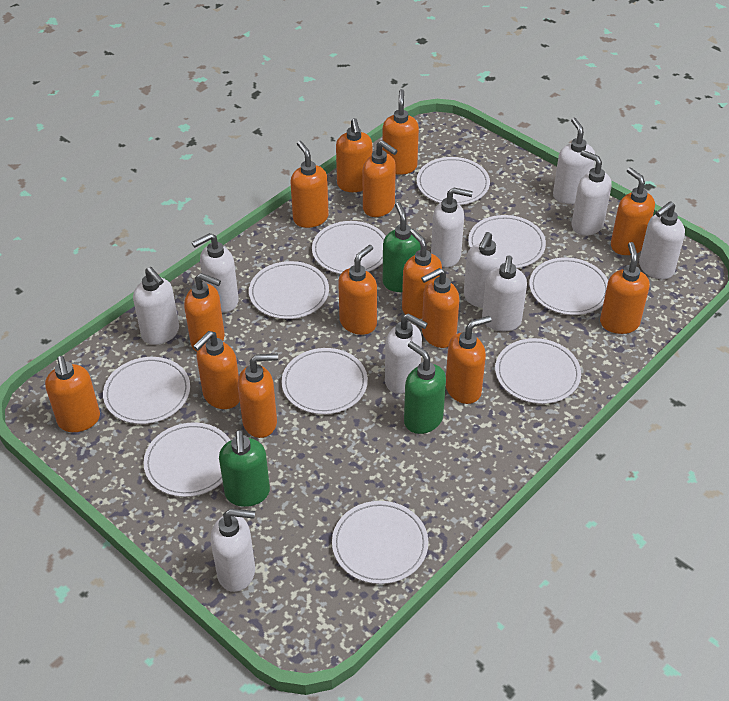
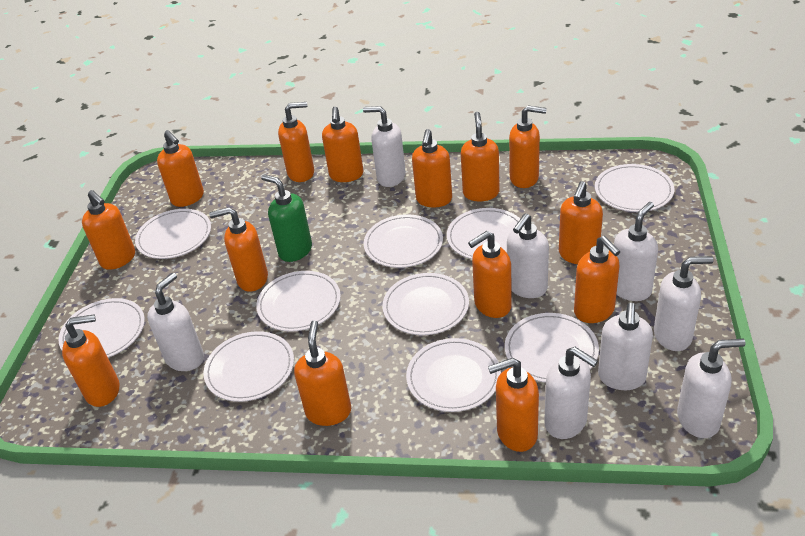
green soap dispenser: [219,430,270,507] [383,202,421,292] [404,341,446,434] = 3 -> [261,174,312,262] = 1
white soap dispenser: [133,267,179,345] [192,233,239,312] [211,509,255,592] [385,313,428,394] [431,187,473,268] [464,232,506,308] [482,255,527,331] [553,118,595,204] [572,150,612,236] [639,201,685,279] = 10 -> [147,273,204,371] [363,106,406,187] [507,214,549,298] [544,347,598,439] [598,303,653,390] [614,202,658,301] [654,256,714,351] [677,339,746,438] = 8

